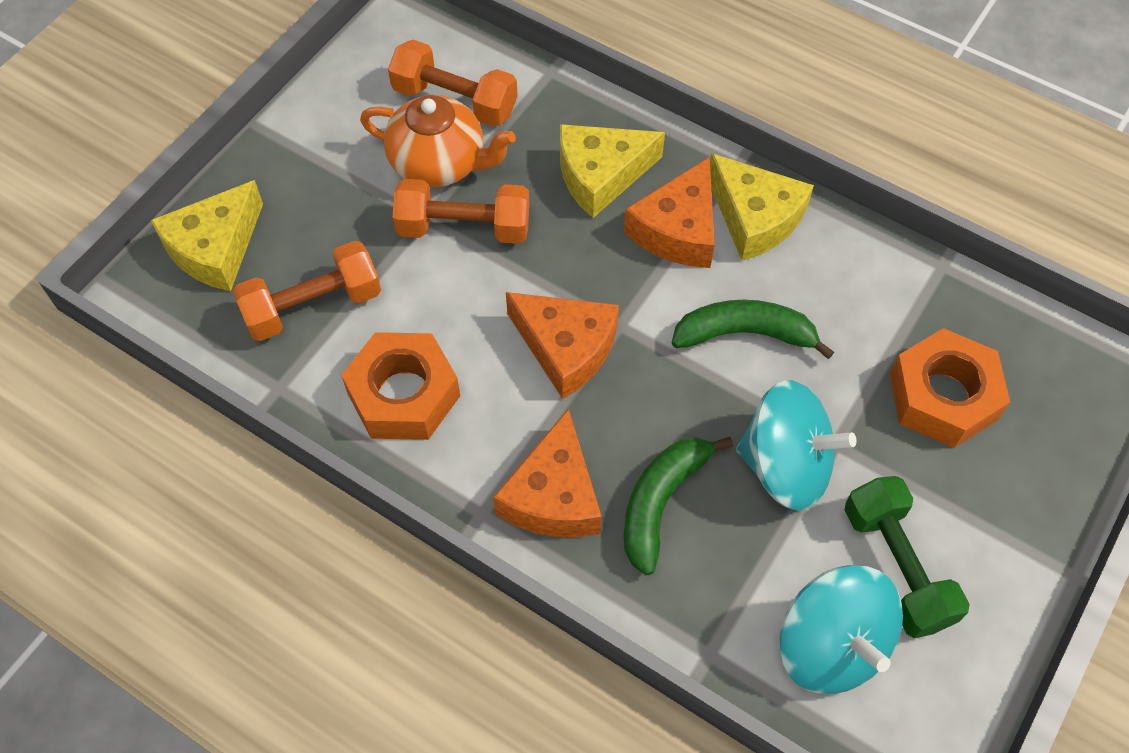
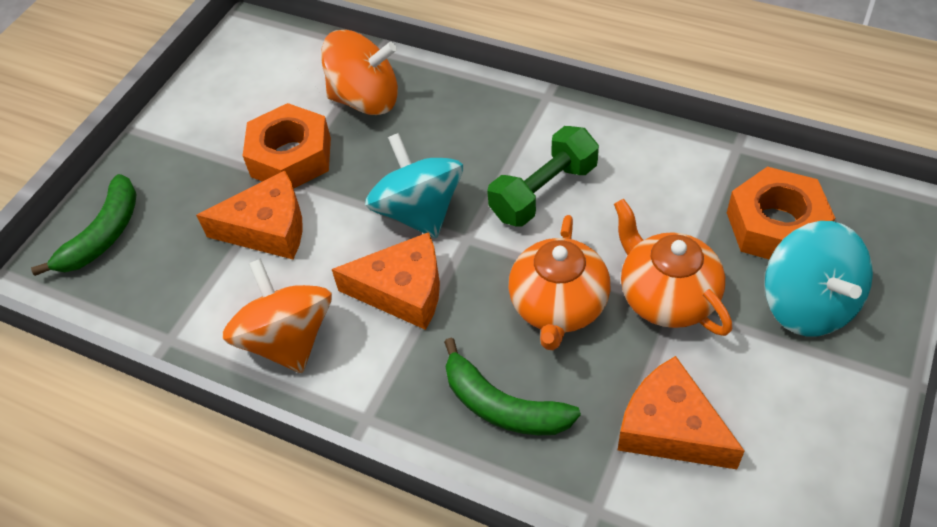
orange dumbbell: [233,241,381,341] [388,40,518,127] [393,179,530,244] = 3 -> none = 0
orange spinning top: none = 0 -> [222,259,332,373] [321,30,398,115] = 2
orange teapot: [360,95,516,187] = 1 -> [508,215,610,350] [614,199,732,336] = 2
yellow cheese: [151,180,263,291] [560,124,665,218] [710,153,814,261] = 3 -> none = 0

